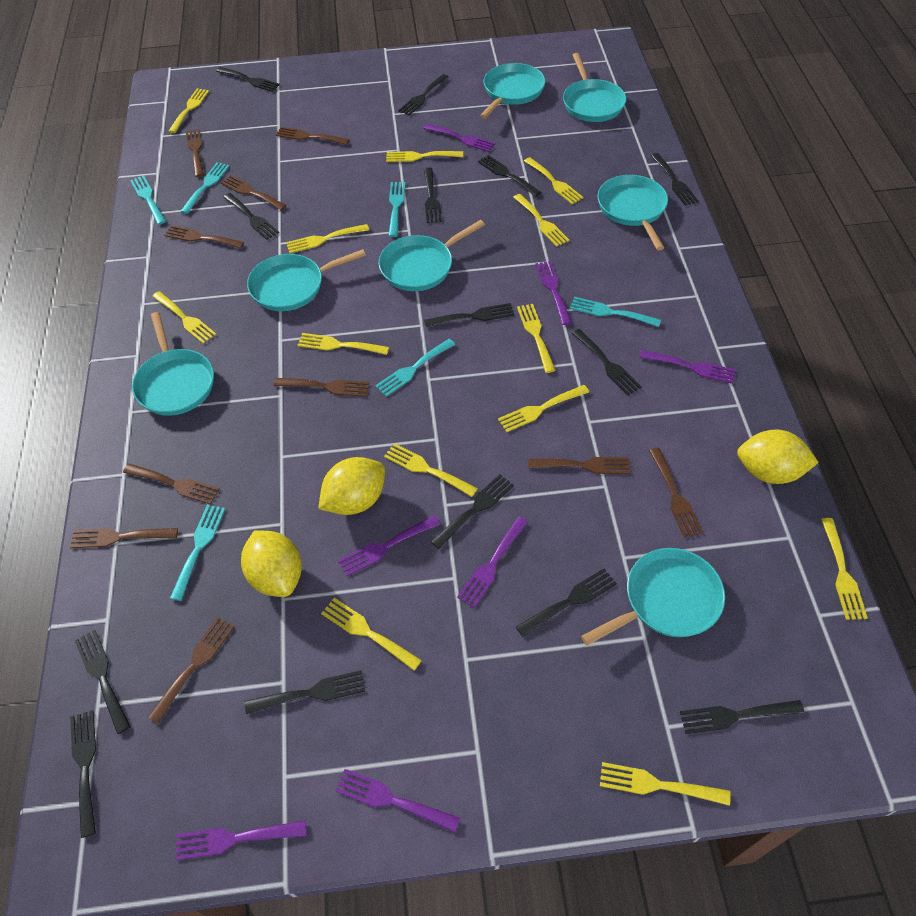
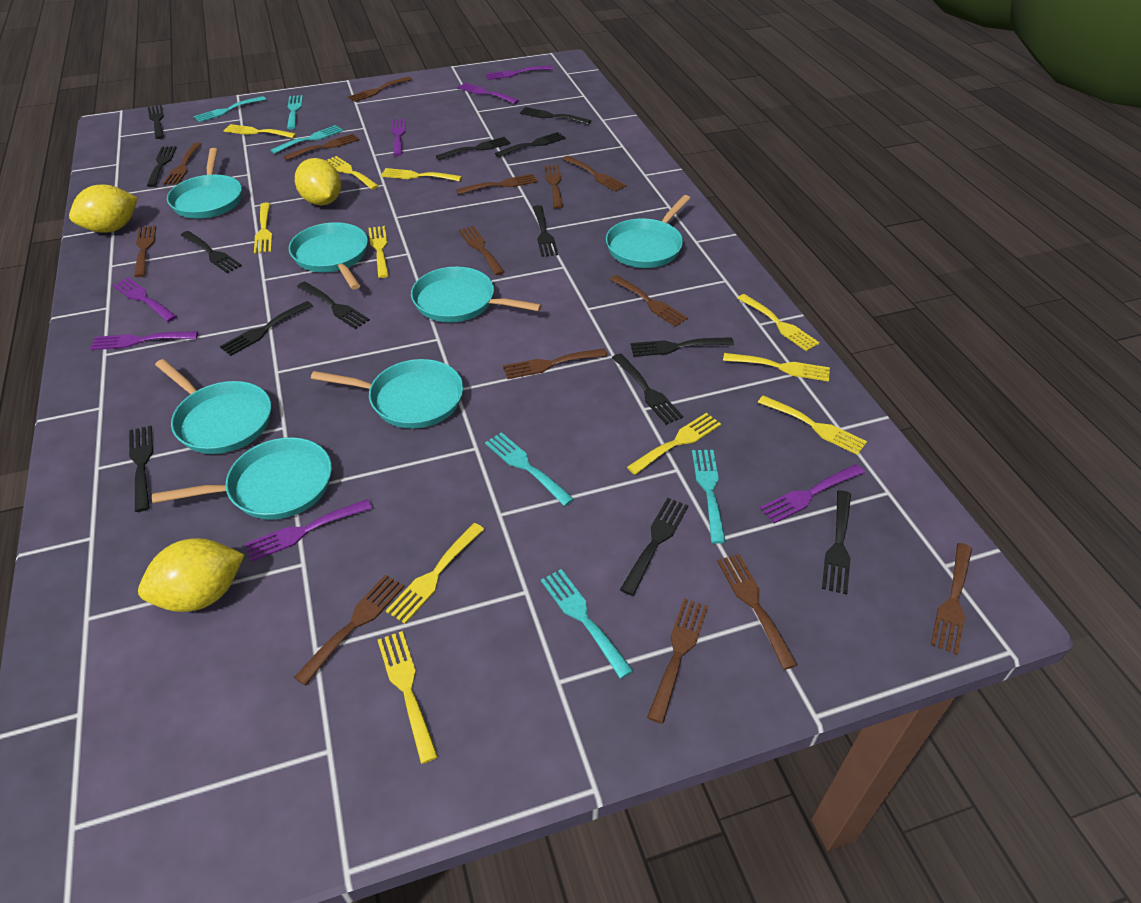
brown fork: [69,528,178,548] [123,464,220,504] [148,617,234,724] [164,225,244,249] [185,129,204,177] [221,175,287,210] [274,378,369,397] [276,127,349,145] [528,457,631,474] [649,448,703,538] = 10 -> [134,225,156,277] [163,143,202,185] [283,134,360,160] [294,574,405,686] [348,76,412,102] [456,174,538,195] [459,226,504,275] [503,348,608,379] [544,165,563,208] [563,156,626,192] [610,275,688,327] [647,598,708,724] [717,554,798,670] [931,543,972,655] = 14
yellow fork: [152,291,216,344] [168,88,209,133] [286,224,369,253] [297,333,389,355] [321,598,422,671] [384,443,478,497] [386,151,463,162] [498,385,589,432] [513,194,569,247] [517,304,556,373] [524,157,584,204] [600,762,731,806] [821,518,868,620] = 13 -> [223,124,296,138] [254,202,272,253] [325,156,379,190] [368,226,389,278] [378,631,438,764] [381,168,462,182] [386,523,484,624] [627,413,721,475] [723,353,830,382] [737,294,820,351] [758,395,867,455] = 11

